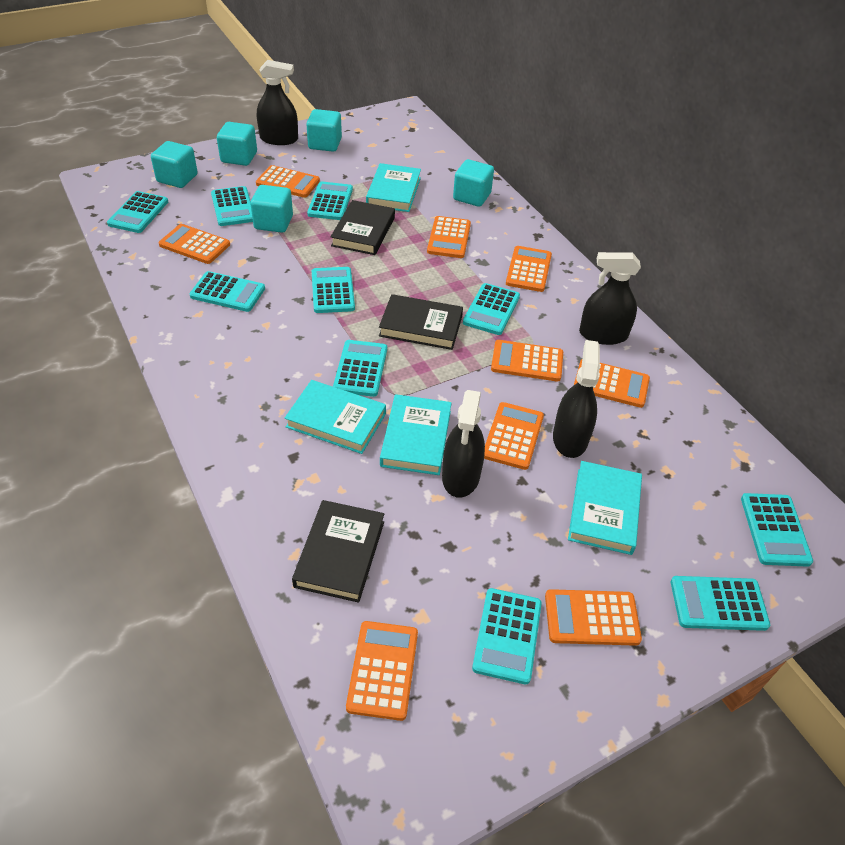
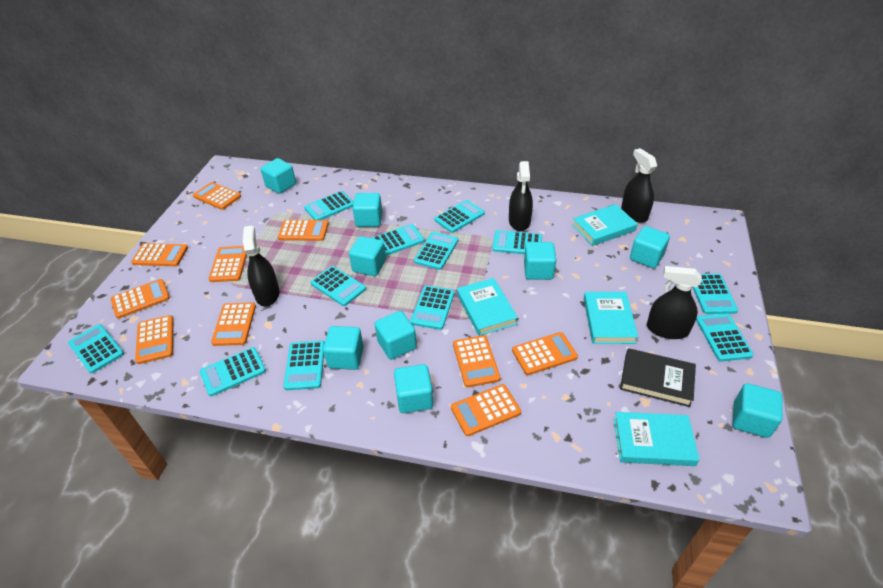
black book: [292,500,384,603] [330,200,395,255] [379,294,463,350] = 3 -> [620,348,696,407] = 1
orange calculator: [159,224,230,264] [256,165,320,198] [346,621,418,721] [427,216,471,258] [484,402,544,470] [491,340,563,382] [506,246,552,292] [545,589,642,646] [574,359,650,408] = 9 -> [111,279,170,319] [131,243,188,266] [135,315,173,364] [193,182,241,210] [209,246,247,282] [211,302,256,346] [278,220,329,241] [451,384,521,436] [453,335,501,388] [512,332,578,375] = 10
turquoise calculator: [107,191,168,233] [189,271,265,312] [211,186,253,226] [307,181,353,220] [312,267,355,313] [333,340,387,397] [463,283,520,335] [472,588,542,684] [671,576,770,631] [741,493,813,567] = 10 -> [68,324,124,374] [200,347,266,396] [284,340,325,390] [304,191,354,220] [310,266,366,306] [372,224,424,256] [411,285,455,330] [414,232,458,270] [434,200,485,233] [492,230,542,254] [693,274,738,314] [696,313,754,362] = 12
turquoise cube: [151,141,198,188] [217,122,257,166] [251,185,293,233] [306,109,342,152] [453,159,494,207] = 5 -> [261,158,296,194] [323,326,364,370] [349,236,386,276] [352,193,382,227] [375,311,417,360] [394,364,433,413] [524,242,556,280] [630,226,670,268] [733,383,783,438] = 9

